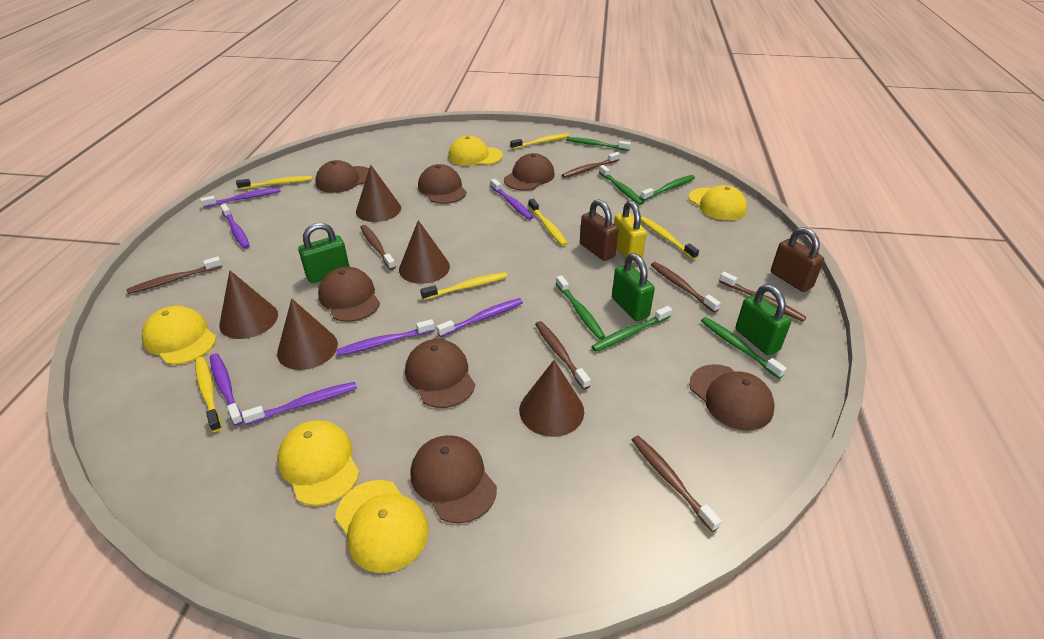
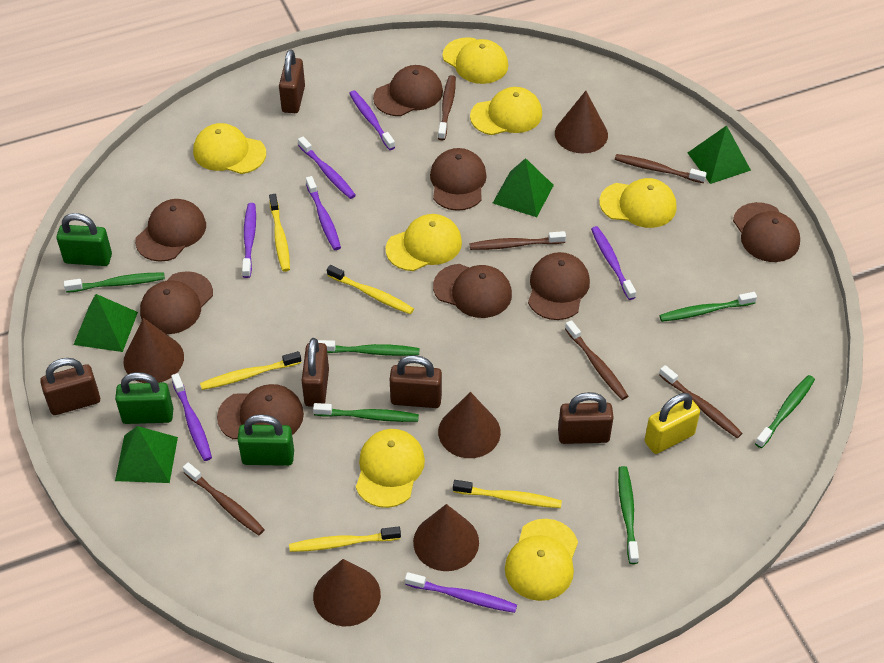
brown cap: [315,160,369,193] [318,267,380,322] [405,339,475,408] [410,435,497,523] [418,164,467,204] [504,153,555,191] [689,364,775,431] = 7 -> [135,199,206,262] [140,271,213,334] [217,384,304,439] [373,65,443,116] [430,148,487,211] [433,264,512,318] [528,252,590,320] [733,202,800,262] = 8
brown padlock: [580,199,619,261] [771,227,824,292] = 2 -> [40,358,100,415] [279,49,305,113] [302,338,329,407] [390,355,442,408] [558,392,614,444] = 5
brown toothbrush: [127,257,222,294] [360,225,396,270] [535,321,591,389] [562,152,620,178] [632,436,722,532] [651,262,721,313] [719,272,807,322] = 7 -> [183,462,265,535] [438,75,456,140] [470,231,566,250] [565,320,628,400] [615,154,707,183] [659,365,742,438] = 6
green pyramid: none = 0 -> [73,294,138,352] [115,426,178,483] [493,158,554,217] [688,125,751,184] = 4
yellow cap: [142,306,216,365] [277,420,360,506] [335,480,429,573] [448,136,503,166] [689,185,747,220] = 5 -> [193,123,266,174] [356,429,425,508] [386,214,462,271] [443,37,508,84] [470,87,542,135] [505,519,578,601] [599,178,676,228] = 7
yellow toothbrush: [195,357,222,432] [236,176,313,190] [421,272,507,300] [510,133,570,149] [529,199,568,246] [641,217,699,260] = 6 -> [200,351,301,390] [269,194,290,272] [289,526,401,552] [327,265,414,314] [453,480,562,508] = 5

